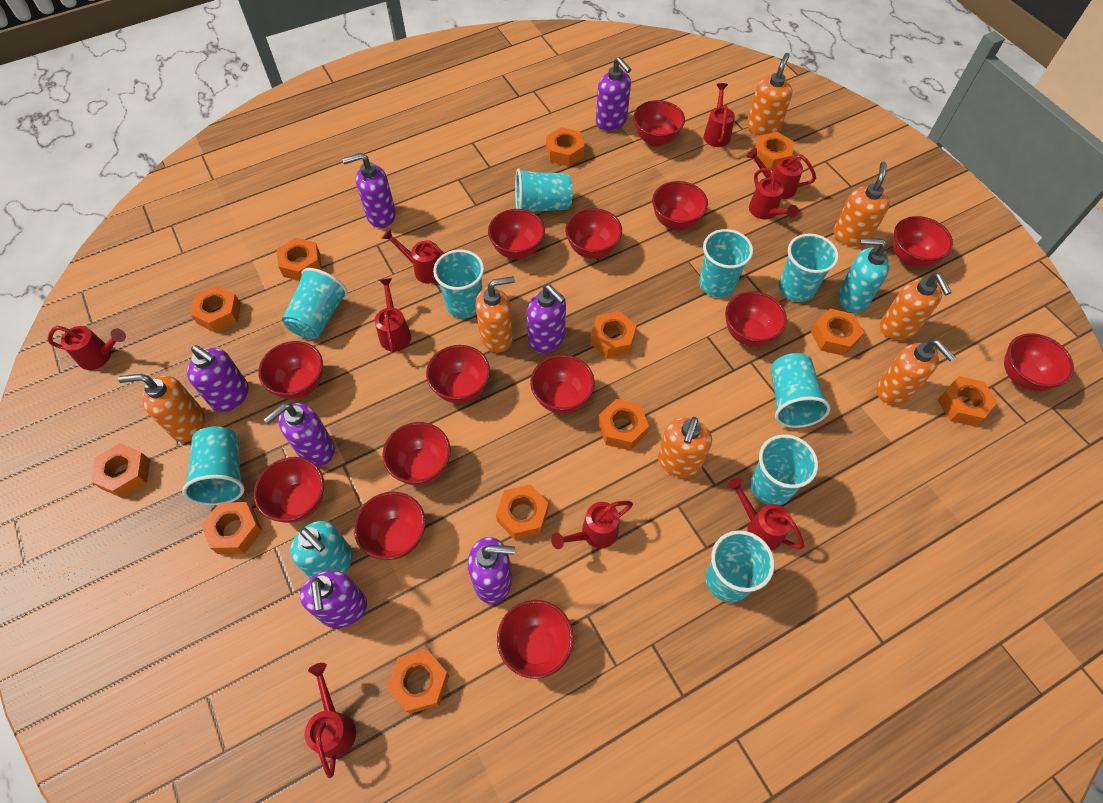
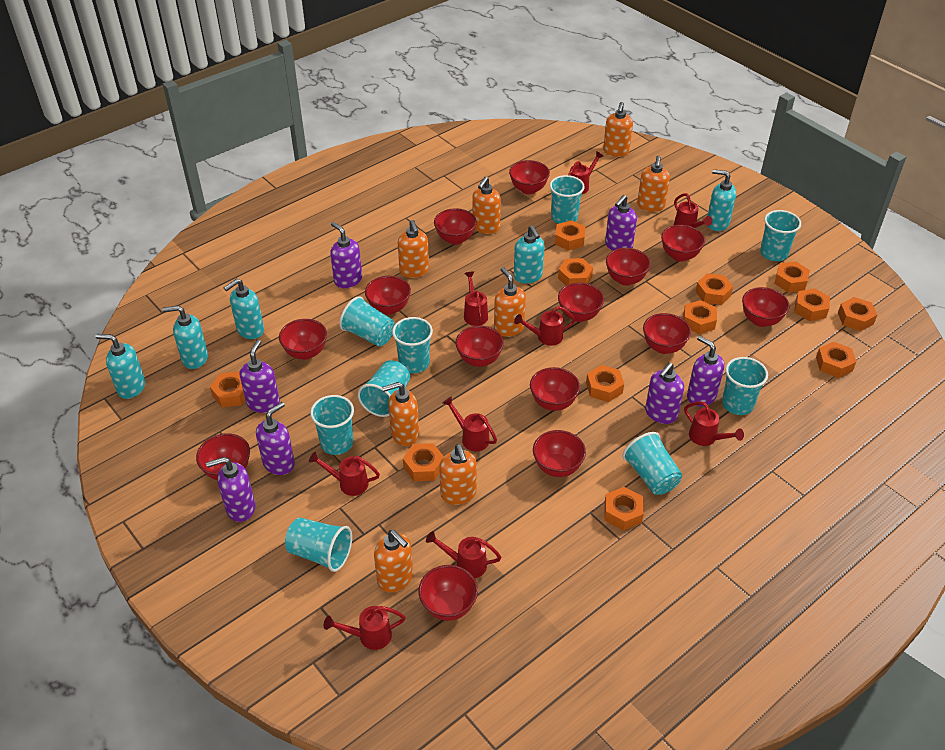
orange soap dispenser: [118,374,205,442] [476,276,515,353] [658,417,712,478] [747,53,792,136] [833,162,890,247] [876,339,955,405] [880,273,952,340] = 7 -> [374,530,413,593] [382,382,419,446] [398,220,429,278] [439,444,477,505] [472,177,501,234] [494,267,526,337] [603,102,633,157] [637,156,670,212] = 8
turquoise soap dispenser: [290,521,353,578] [838,238,890,313] = 2 -> [96,334,145,399] [162,305,208,369] [224,278,264,339] [514,225,544,284] [707,169,736,231] = 5

